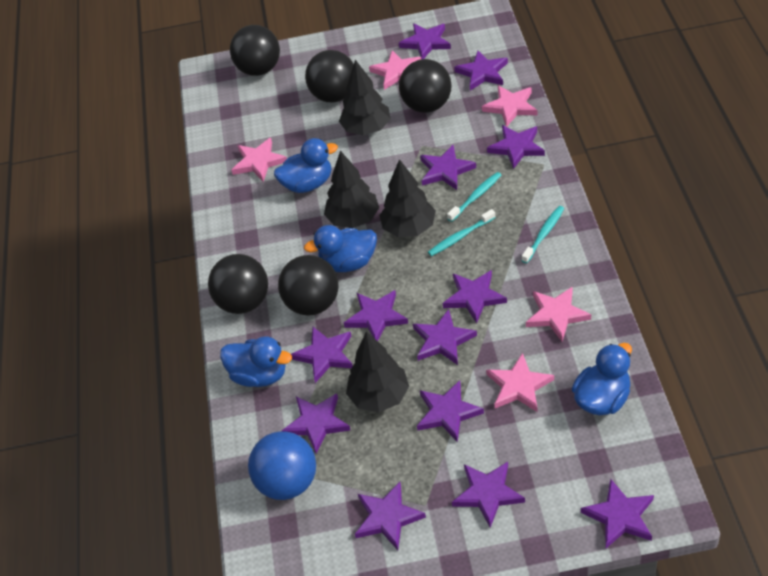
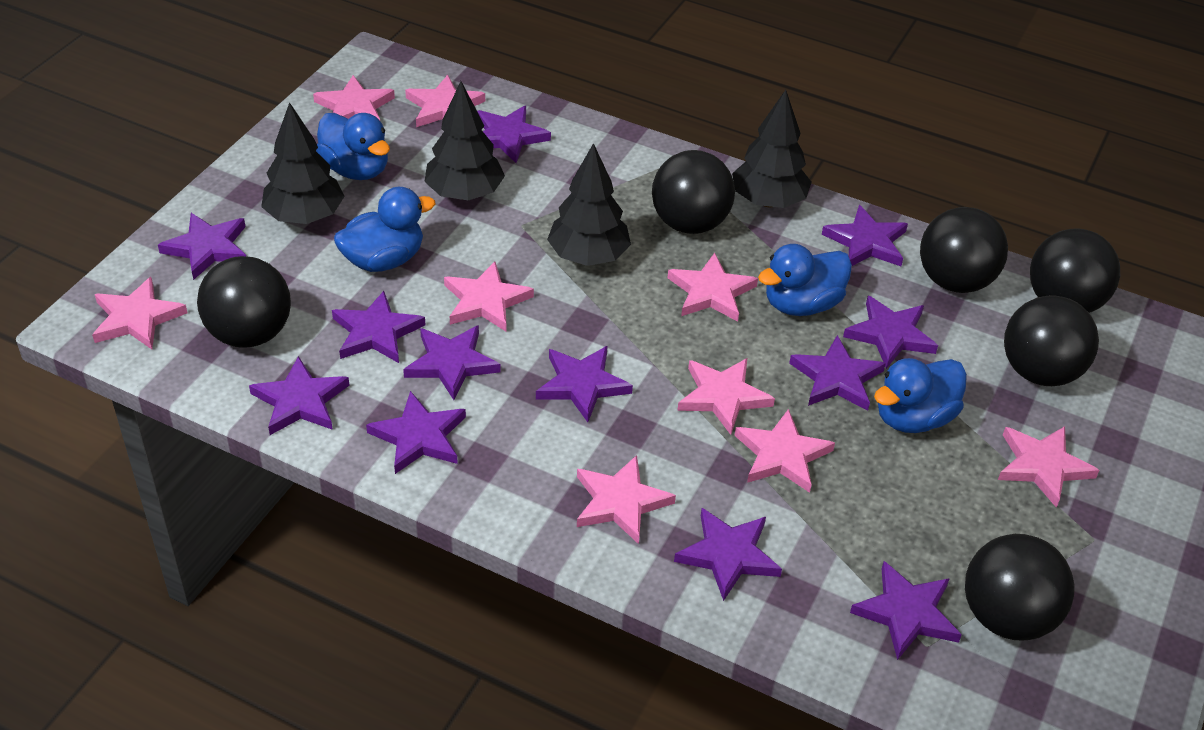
black ball: [208,254,268,314] [230,25,280,76] [278,255,339,316] [305,50,354,102] [399,59,452,113] = 5 -> [197,256,291,348] [652,150,735,234] [920,207,1008,293] [965,534,1074,640] [1004,295,1099,386] [1030,228,1120,313] = 6
blue ball: [248,431,316,500] = 1 -> none = 0
pink star: [232,138,287,182] [369,50,421,90] [482,85,538,127] [486,353,554,412] [526,286,591,341] = 5 -> [92,277,187,349] [313,75,395,120] [405,75,485,127] [444,262,534,332] [577,455,676,544] [668,253,758,322] [677,358,775,435] [735,409,835,493] [998,426,1099,508] = 9
purple star: [282,393,350,454] [291,326,353,383] [344,290,408,341] [355,482,426,550] [399,23,451,59] [413,309,477,365] [417,380,484,442] [420,145,476,190] [443,270,507,324] [452,462,525,528] [454,51,508,91] [487,125,545,169] [581,479,654,548] = 13 -> [158,213,246,280] [249,356,350,435] [332,291,425,363] [366,391,466,474] [403,325,501,400] [477,105,551,163] [536,346,633,422] [674,508,782,601] [789,335,886,411] [822,205,908,266] [843,296,938,369] [850,561,962,660] = 12
turquoise toothbrush: [428,209,496,256] [447,172,501,222] [522,206,564,263] = 3 -> none = 0

